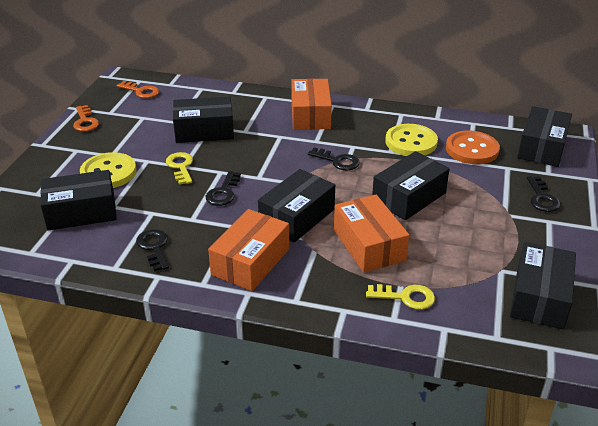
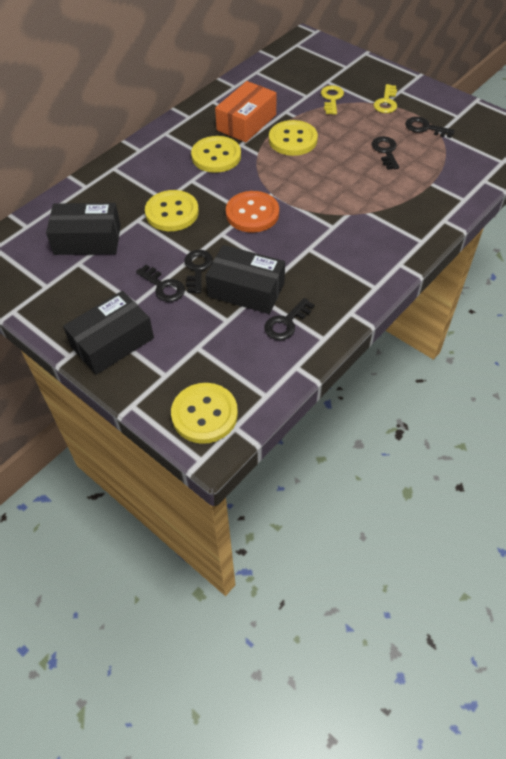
black box: [40,170,117,231] [173,97,234,143] [258,169,335,243] [372,151,450,220] [510,242,576,329] [517,106,572,167] = 6 -> [46,203,121,255] [63,291,154,375] [206,245,285,314] = 3
black key: [136,229,169,271] [206,171,241,206] [308,147,360,170] [527,176,561,212] = 4 -> [136,265,185,302] [184,250,213,293] [264,298,314,340] [372,136,399,170] [405,117,455,138] = 5
orange box: [208,209,289,291] [291,79,332,130] [334,195,409,273] = 3 -> [215,81,277,142] = 1
orange key: [73,105,99,132] [117,81,159,98] = 2 -> none = 0
yellow button: [80,152,137,188] [385,124,438,156] = 2 -> [145,190,199,231] [171,383,238,444] [191,136,241,173] [269,120,318,156] = 4

